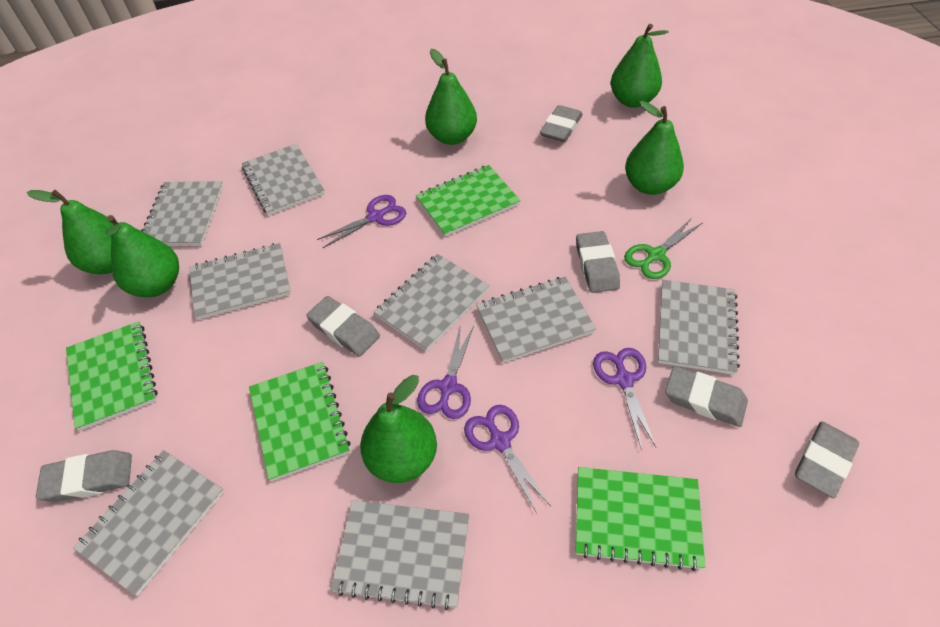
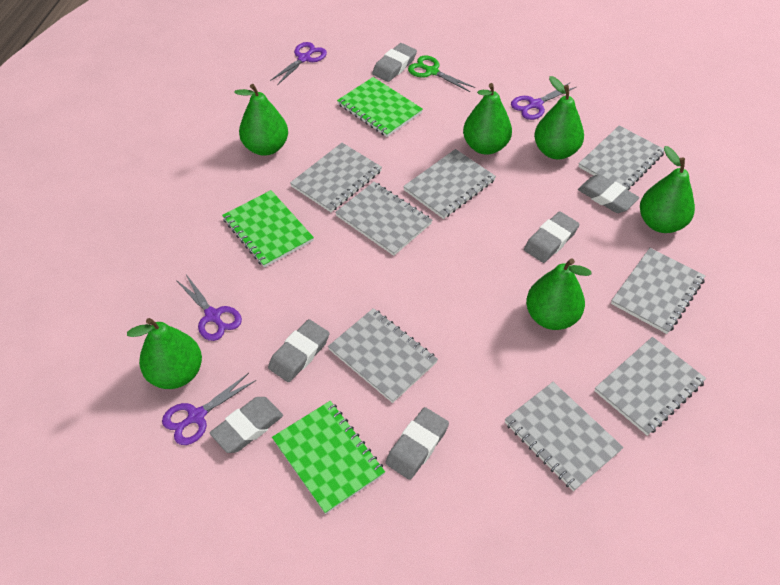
green notebook: [66,321,158,431] [249,362,351,481] [416,165,521,237] [575,467,705,571] = 4 -> [222,190,314,268] [272,401,385,514] [337,77,423,137] = 3

